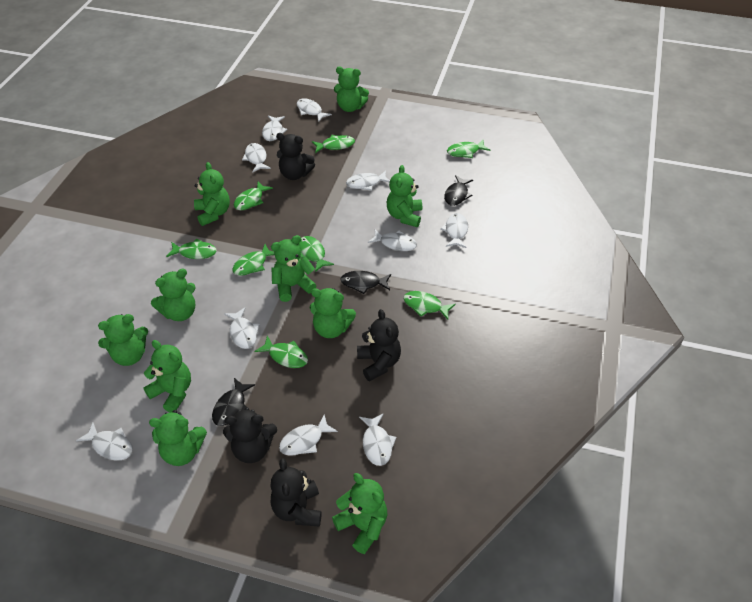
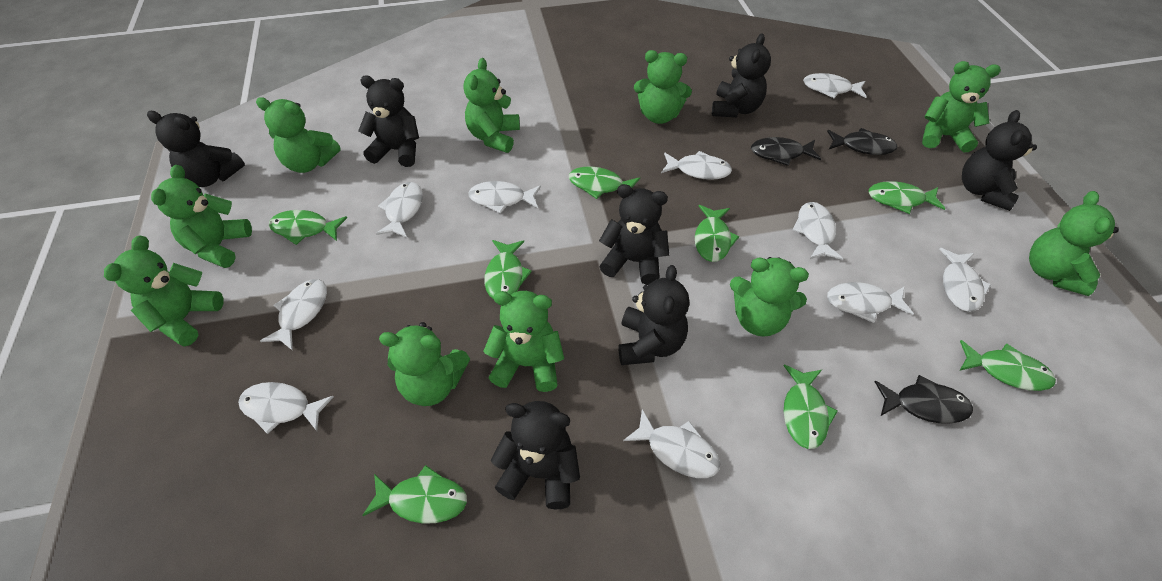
black teddy bear: [223,408,277,463] [270,458,322,527] [276,133,315,180] [357,309,401,381] = 4 -> [147,111,245,187] [358,75,419,167] [491,401,580,509] [599,184,669,285] [618,265,689,365] [712,33,771,117] [962,110,1037,211] = 7

